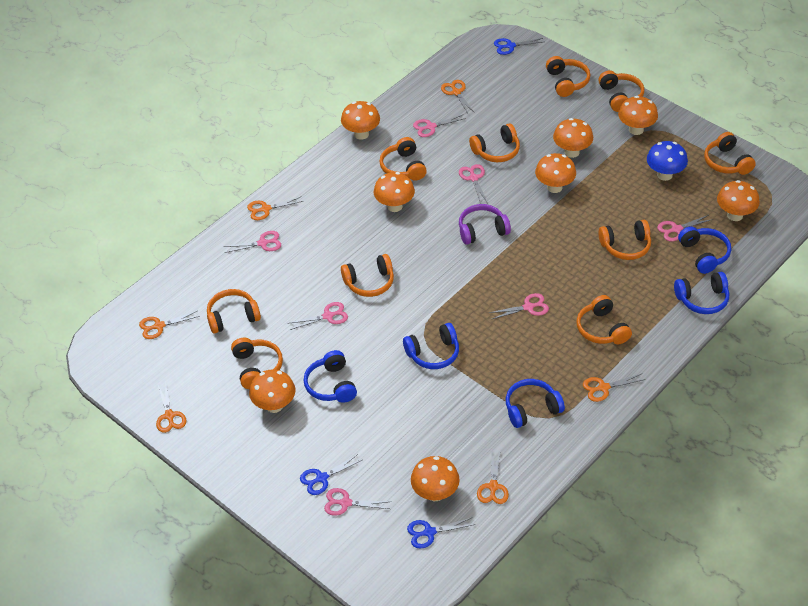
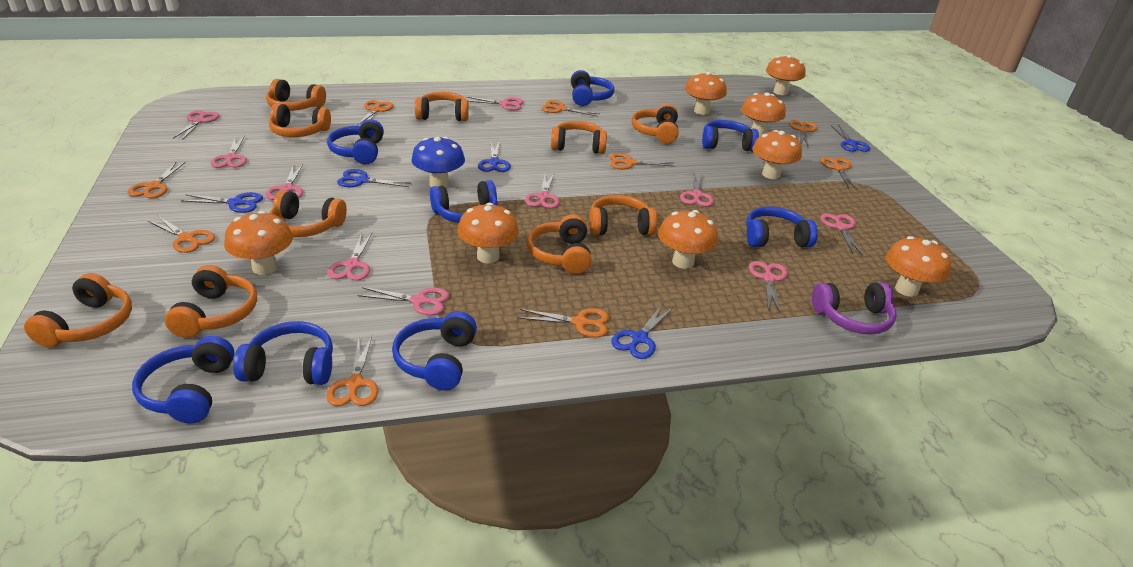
blue headphones: [304,350,357,403] [403,323,459,369] [506,379,565,428] [674,272,729,314] [678,226,731,274] = 5 -> [132,336,235,424] [233,321,333,385] [327,119,384,164] [392,311,477,390] [430,180,498,223] [571,70,614,106] [702,120,759,151] [746,207,818,248] = 8
blue scissors: [300,454,362,495] [407,517,475,549] [494,38,543,55] = 3 -> [181,192,263,213] [337,169,410,187] [478,142,511,172] [611,305,673,359] [831,125,870,152] = 5
orange scissors: [139,311,200,339] [156,381,186,433] [247,196,303,220] [441,80,475,113] [477,452,509,504] [583,374,646,402] = 6 -> [128,162,186,198] [148,216,215,253] [326,336,378,406] [357,100,393,125] [519,308,609,338] [542,100,599,116] [610,153,675,169] [789,120,818,146] [820,157,858,190] = 9
pink scissors: [224,231,281,253] [290,302,348,330] [324,488,390,516] [413,115,466,137] [459,164,487,202] [489,293,549,319] [657,215,713,241] = 7 -> [173,111,219,140] [211,135,247,168] [266,164,303,200] [328,233,372,281] [358,287,449,315] [467,97,524,111] [525,174,560,208] [680,173,714,207] [749,261,788,313] [820,213,863,255] = 10

